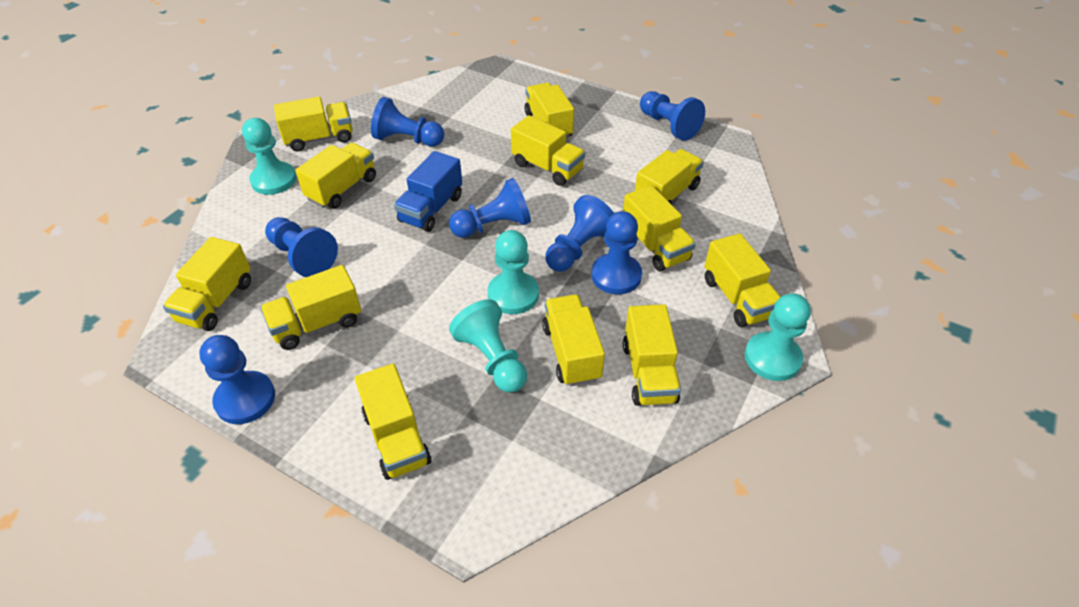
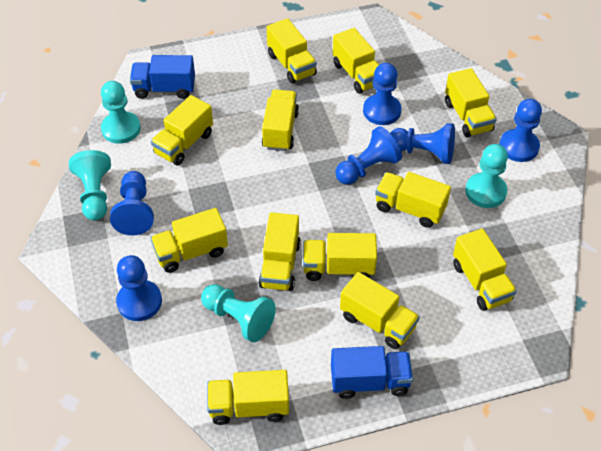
blue pawn: [199,335,275,424] [265,217,338,277] [371,97,444,147] [449,178,531,238] [545,195,614,272] [591,211,642,294] [640,91,705,141] = 7 -> [110,171,154,235] [116,255,162,321] [335,126,402,185] [363,63,401,125] [390,123,455,164] [499,99,542,162] = 6
blue truck: [394,151,462,232] = 1 -> [130,55,195,99] [331,346,413,399] = 2

